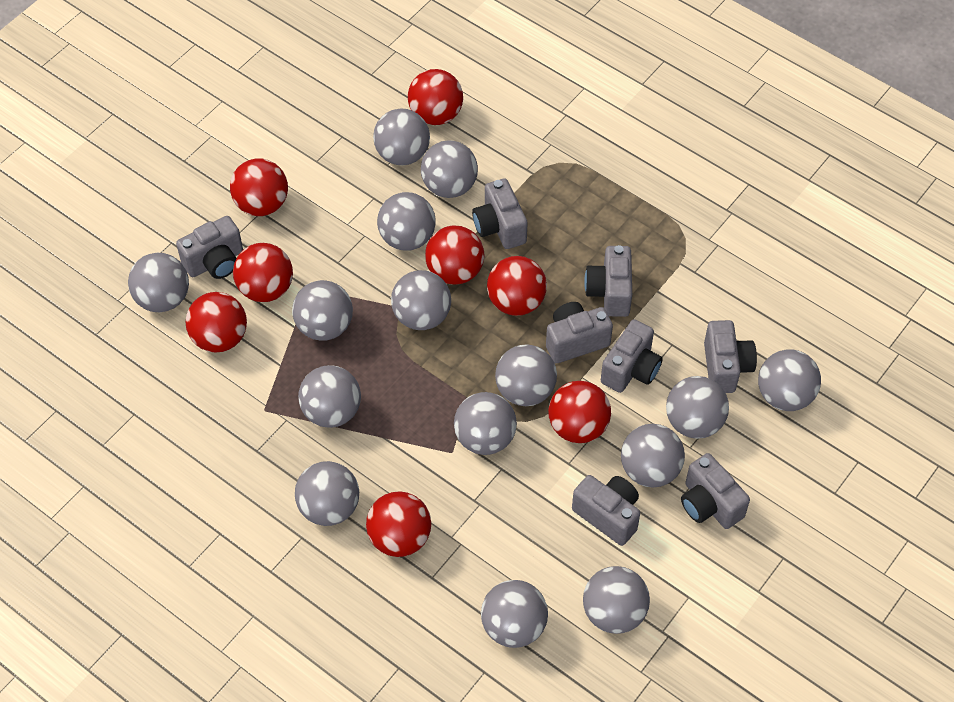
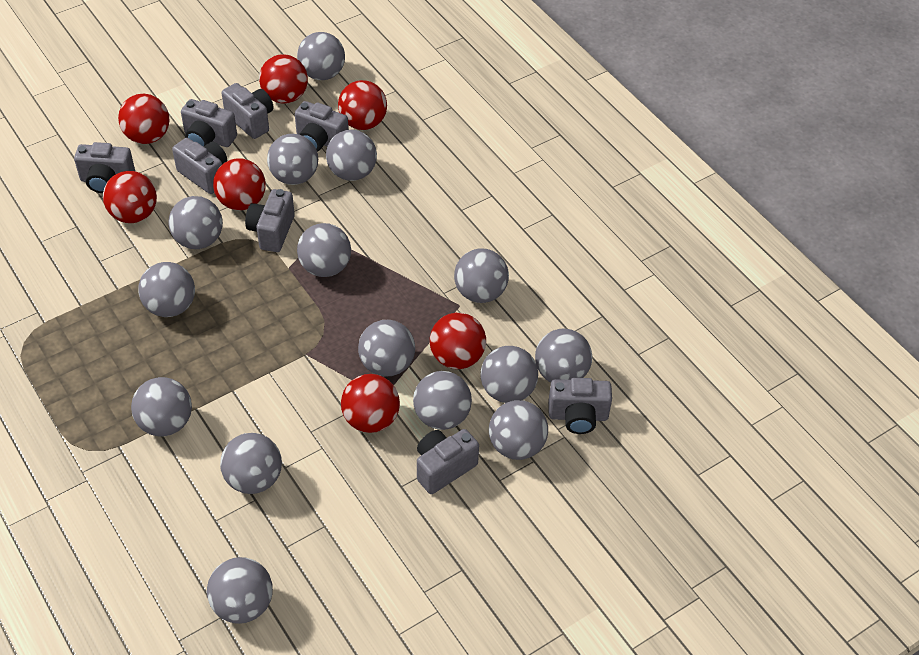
red ball: [186,292,247,353] [230,158,288,216] [233,243,293,302] [366,491,431,557] [408,69,463,125] [425,226,484,285] [487,256,547,316] [548,381,611,443] = 8 -> [103,171,157,223] [118,94,170,144] [213,158,266,211] [259,54,308,104] [338,80,387,130] [341,374,400,433] [430,313,486,369] = 7

